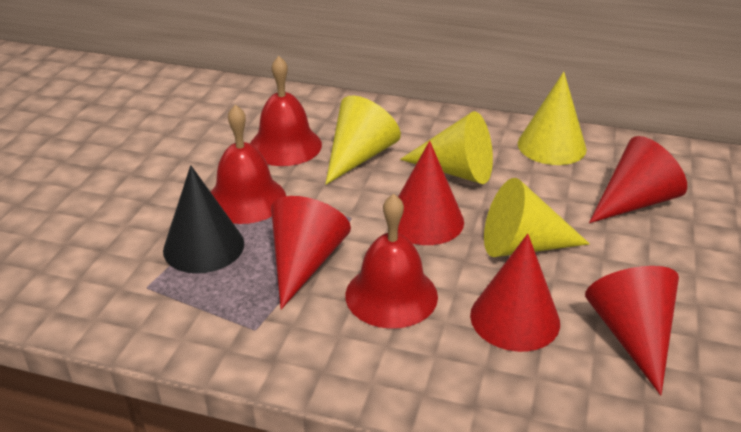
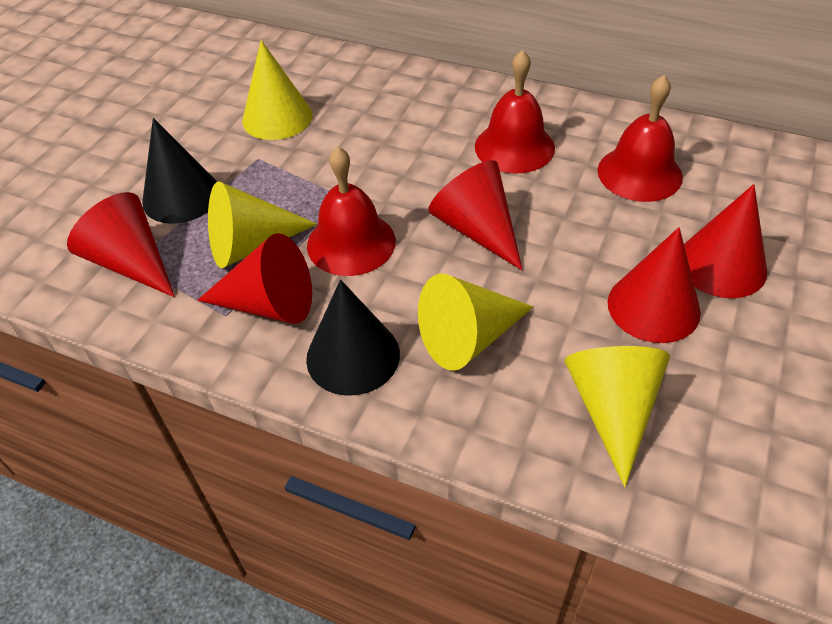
black cone: [163,165,244,273] = 1 -> [142,118,217,224] [306,279,400,396] = 2

